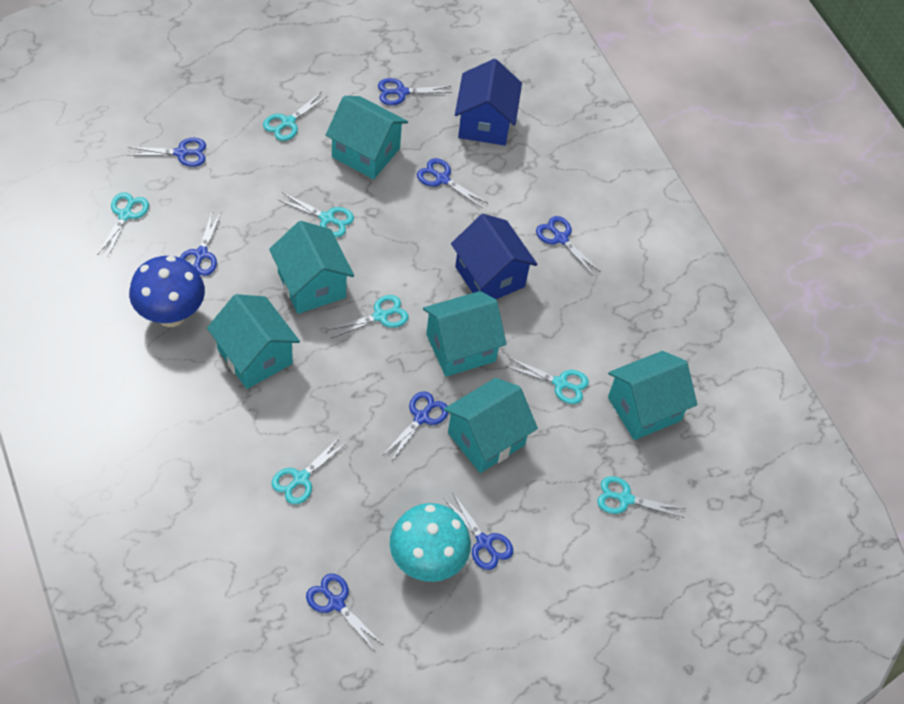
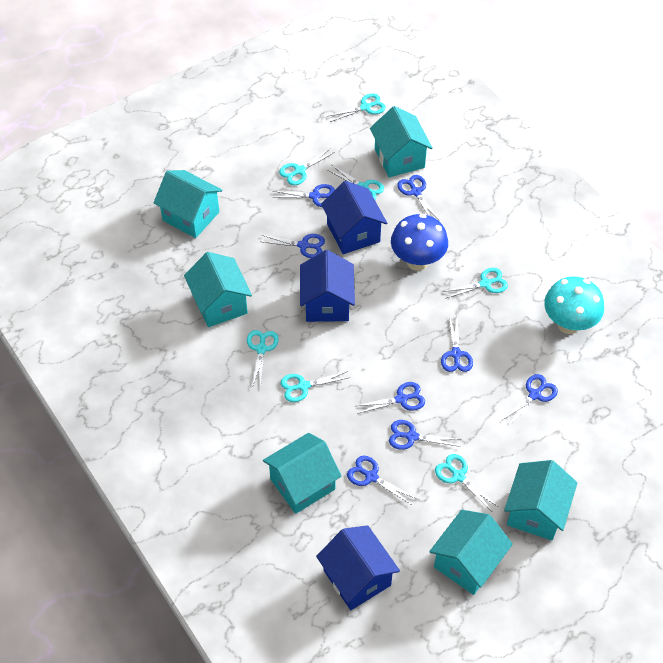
blue house: [451,214,538,299] [455,59,522,146] = 2 -> [300,250,355,322] [316,525,400,610] [321,181,387,254] = 3

